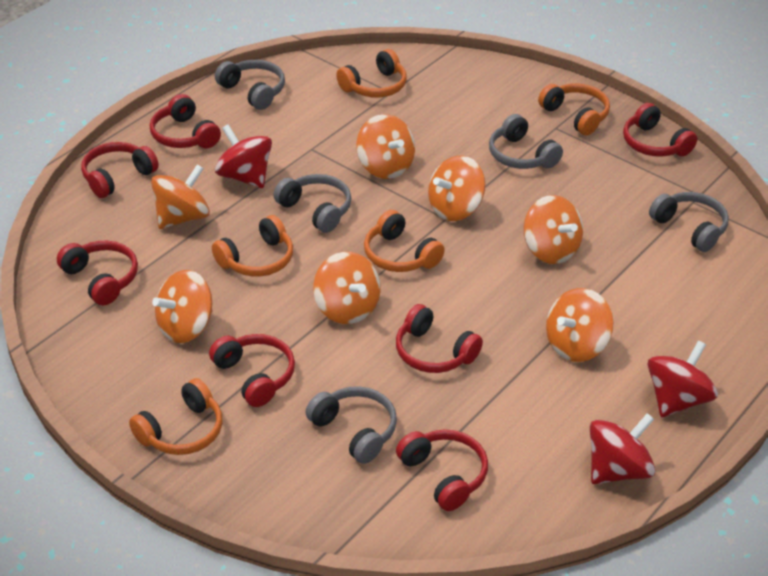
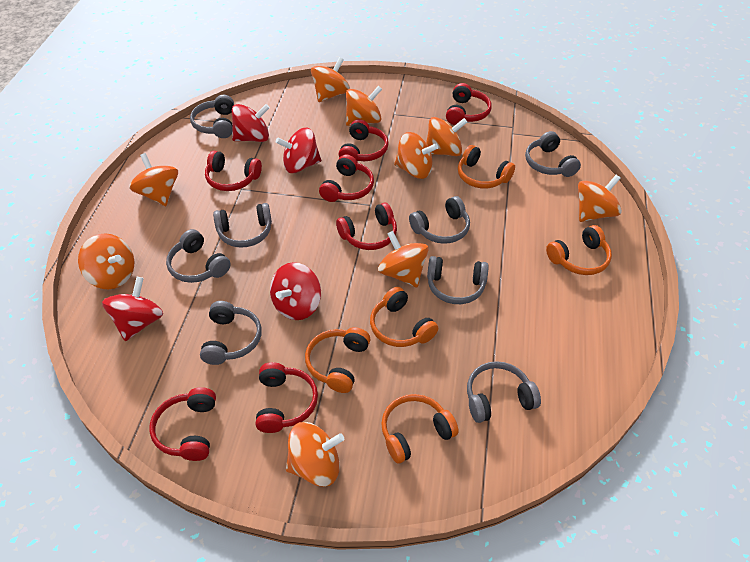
grey headphones: [215,60,285,110] [273,174,351,233] [305,386,397,464] [489,114,563,169] [649,192,729,252] = 5 -> [166,229,231,283] [190,95,234,138] [200,301,261,365] [213,203,272,248] [409,196,470,244] [427,256,489,304] [467,361,541,423] [525,131,581,177] = 8
orange spinning top: [151,164,210,229] [152,270,213,343] [313,252,380,324] [356,114,415,179] [428,156,485,221] [524,195,583,264] [546,288,613,362] = 7 -> [78,233,134,289] [129,153,178,206] [286,422,344,487] [311,57,350,102] [346,86,382,126] [378,231,429,287] [394,132,438,179] [426,117,467,156] [578,175,622,222] = 9
red spinning top: [215,124,272,188] [590,413,655,484] [647,340,718,417] = 3 -> [102,277,163,341] [232,104,270,142] [270,262,321,320] [276,128,321,173] = 4

